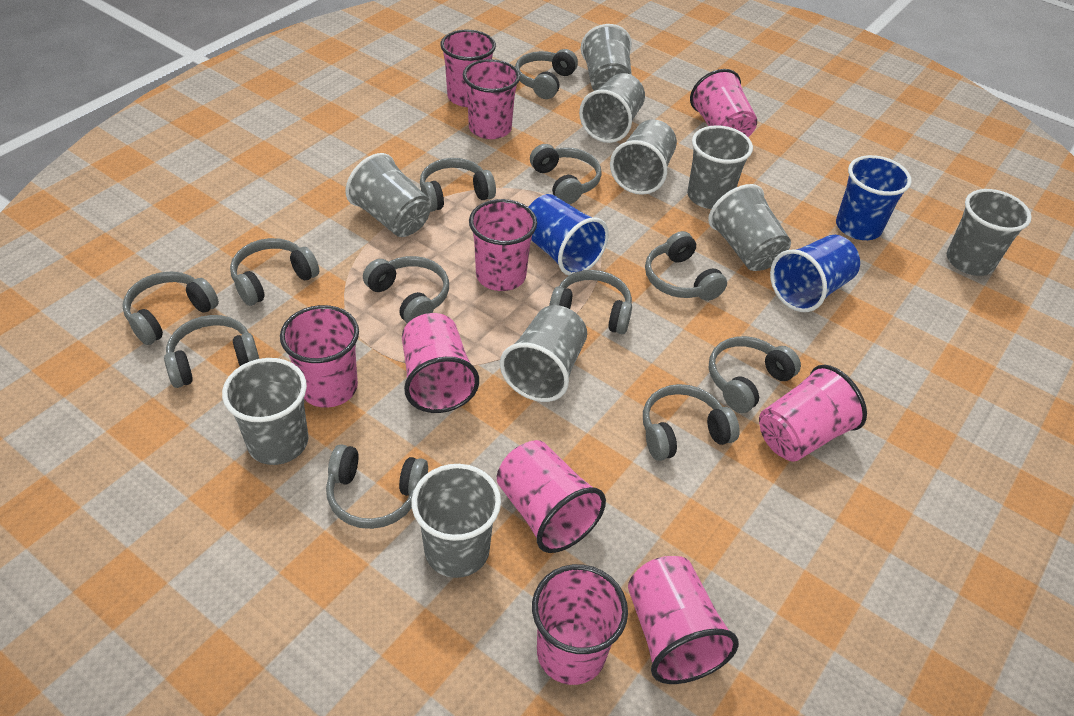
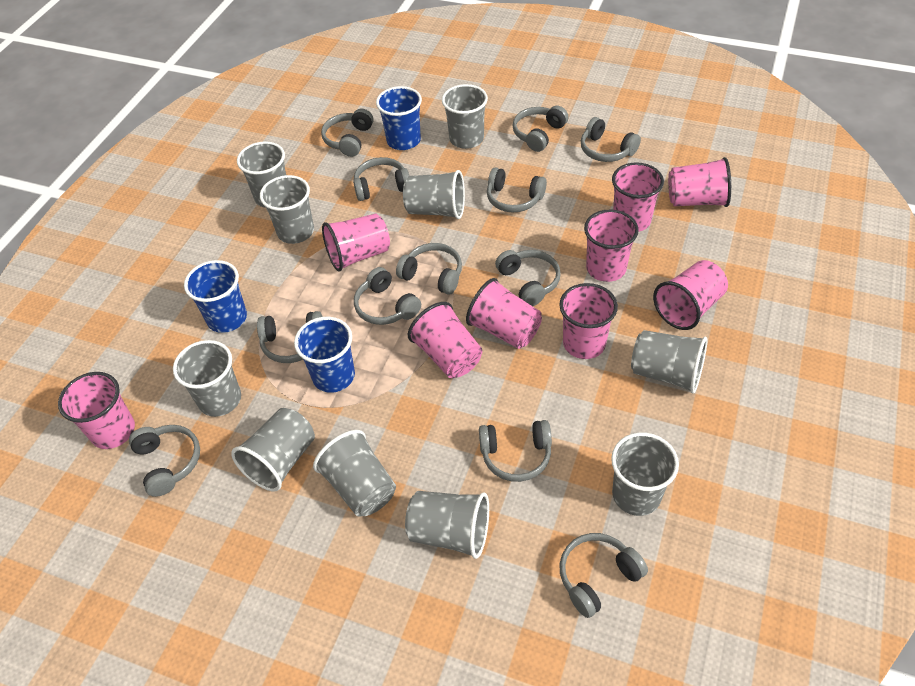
pink cup: [280,305,359,408] [402,313,479,413] [440,30,496,107] [463,59,520,139] [469,199,537,291] [497,440,606,553] [532,564,628,685] [628,556,739,684] [690,69,757,137] [759,365,867,462] = 10 -> [58,372,135,449] [322,214,390,271] [408,302,482,378] [466,278,542,349] [559,283,618,359] [584,209,639,282] [612,162,664,232] [653,260,728,330] [668,157,731,207] = 9

